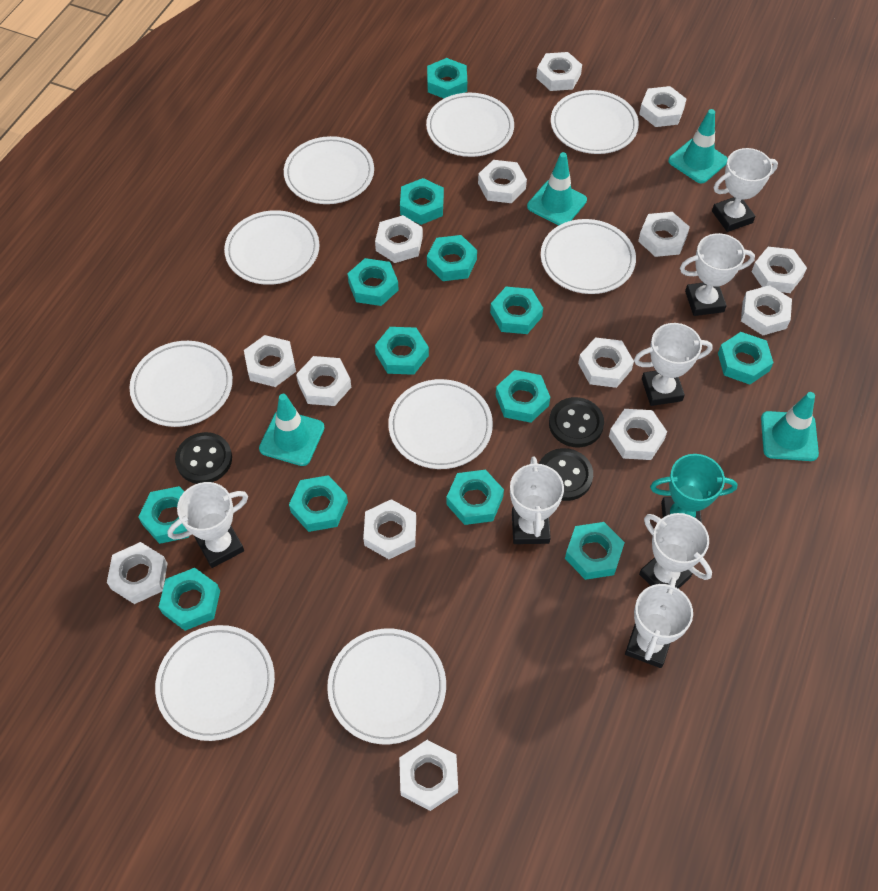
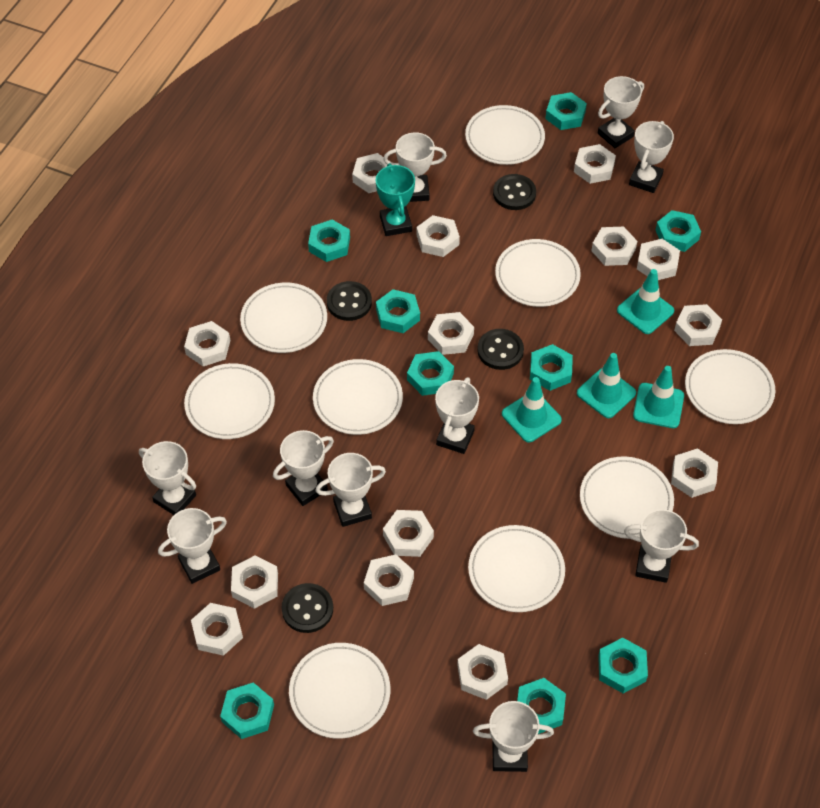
black button: [175,432,232,484] [539,448,593,501] [549,397,604,447] = 3 -> [281,583,333,633] [327,281,372,321] [477,329,524,370] [493,174,536,210] = 4
turquoise nut: [138,486,189,544] [159,568,220,631] [289,475,348,532] [347,258,399,306] [375,327,429,375] [400,178,444,225] [427,58,467,98] [427,235,477,281] [446,470,504,525] [490,287,543,334] [496,370,550,423] [565,522,625,580] [718,332,774,385] = 13 -> [220,683,274,739] [308,220,350,262] [376,289,420,333] [407,351,454,396] [517,678,566,734] [530,344,573,391] [545,92,587,130] [598,638,648,693] [656,210,701,252] = 9
white trophy: [167,482,248,568] [510,457,564,544] [625,577,693,668] [634,323,713,406] [639,513,712,589] [680,233,755,316] [712,148,778,232] = 7 -> [139,441,196,515] [158,508,227,584] [273,430,334,506] [315,453,386,527] [384,132,447,202] [435,377,479,454] [473,701,554,772] [598,76,644,148] [624,509,699,583] [629,121,674,193] = 10

